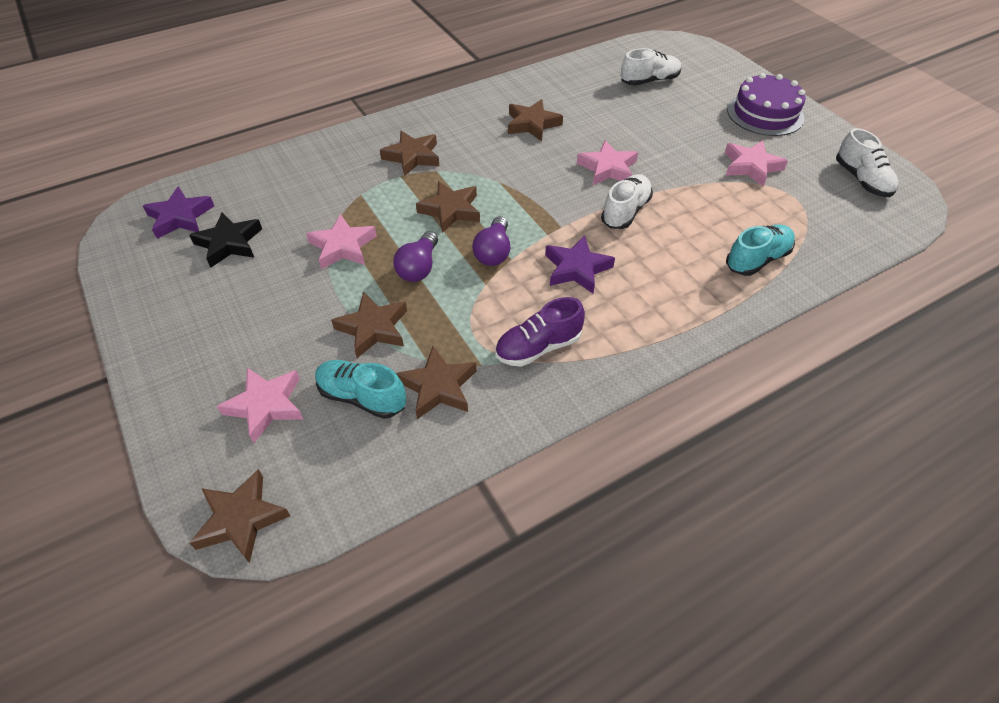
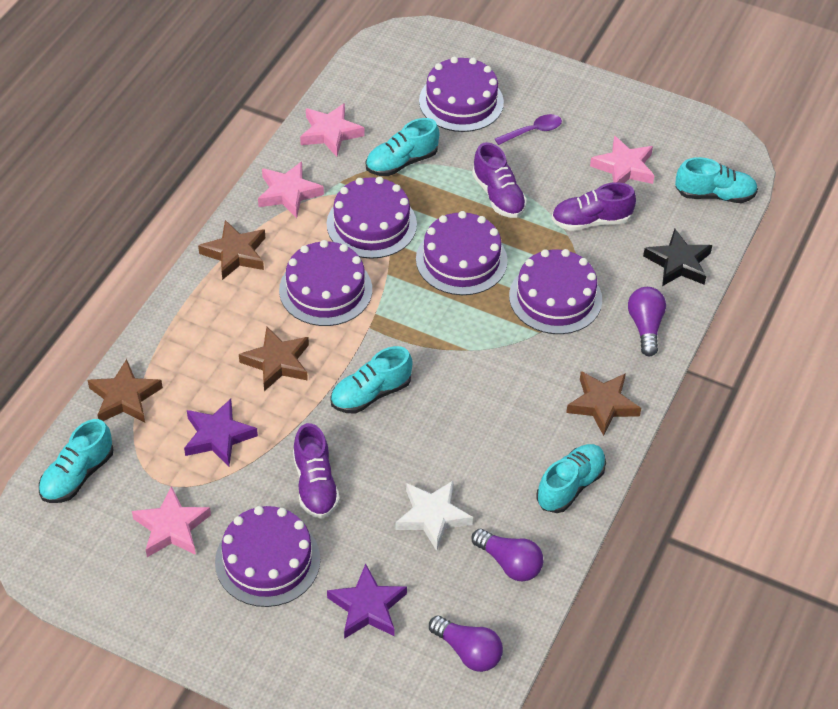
brown star: [189,469,290,563] [331,292,407,358] [380,131,439,176] [396,346,477,419] [416,181,480,233] [508,99,563,141] = 6 -> [87,359,163,423] [198,220,265,280] [239,327,309,391] [566,371,641,436] = 4
purple cake: [727,73,806,136] = 1 -> [215,506,320,607] [279,240,372,326] [327,177,417,259] [416,211,507,295] [419,57,504,132] [509,249,602,334] = 6
purple light bulb: [393,231,438,282] [472,216,510,266] = 2 -> [429,615,503,672] [472,529,543,581] [628,287,666,356] = 3
purple shoe: [495,297,585,367] = 1 -> [293,423,340,519] [472,142,527,218] [551,182,636,231] = 3
purple spoon: none = 0 -> [495,114,562,145] = 1
turquoise shoe: [315,360,406,419] [726,225,795,276] = 2 -> [39,419,113,503] [330,346,413,414] [366,118,439,176] [536,444,606,513] [675,157,758,203] = 5
white shoe: [601,174,653,229] [621,48,681,86] [836,128,898,197] = 3 -> none = 0
white star: none = 0 -> [396,480,473,551] = 1

